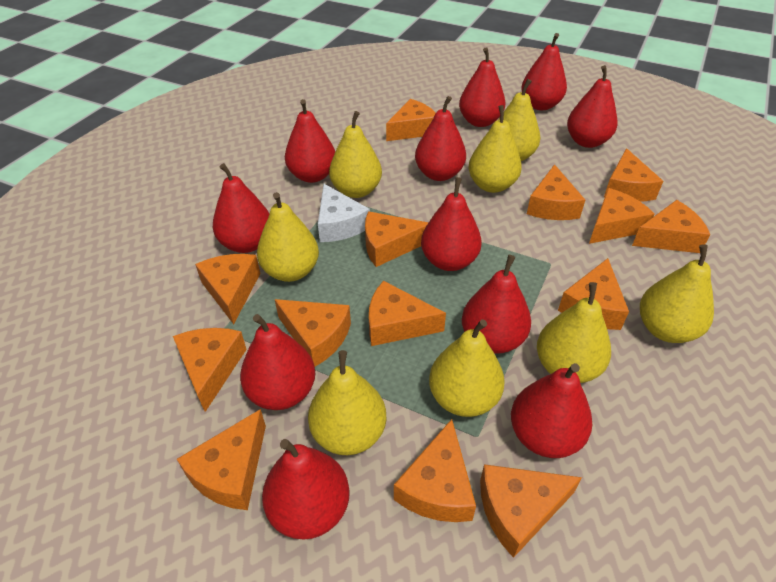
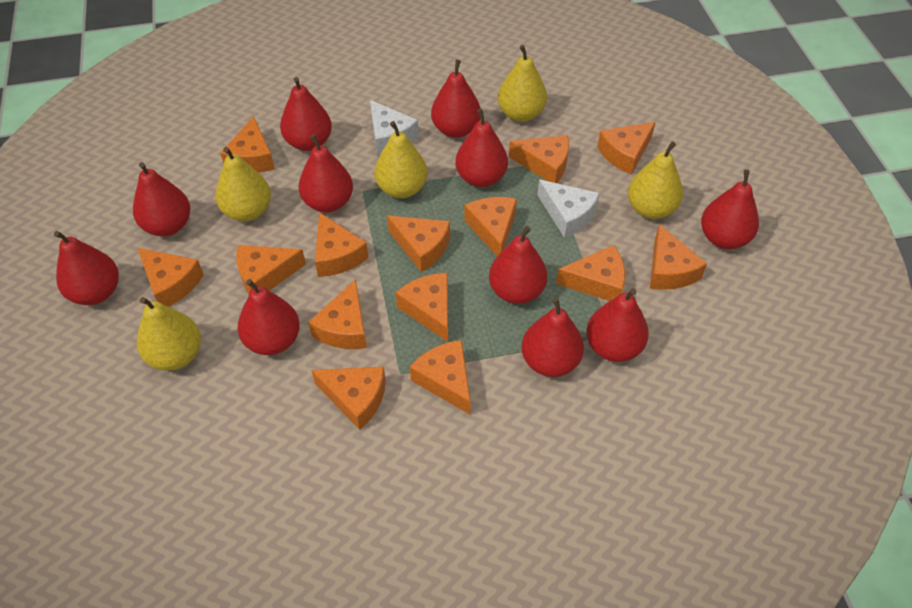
white cheese: [318,184,370,242] = 1 -> [370,100,419,155] [538,179,600,238] = 2
yellow pear: [257,192,319,282] [308,350,386,455] [329,111,382,198] [429,319,505,417] [468,105,522,193] [498,79,540,161] [537,282,611,383] [640,244,714,343] = 8 -> [137,297,201,371] [215,147,271,221] [374,121,428,198] [498,45,547,122] [628,142,683,219] = 5

